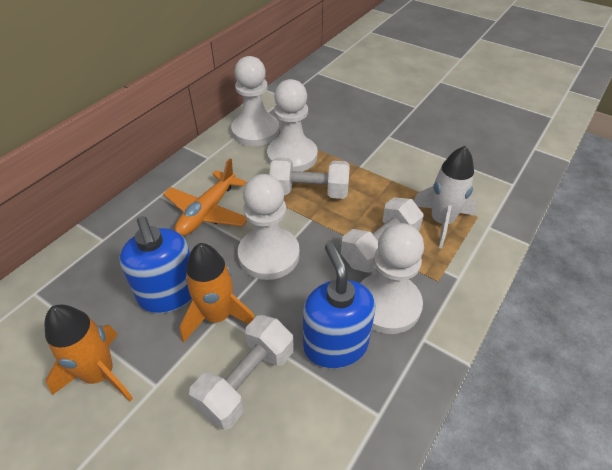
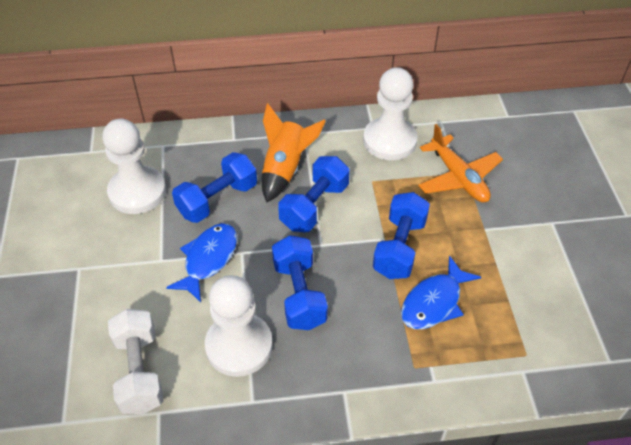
blue dumbbell: none = 0 -> [172,152,257,223] [272,235,328,330] [278,156,350,232] [373,192,430,279] = 4
blue fish: none = 0 -> [166,223,237,302] [401,256,481,329] = 2
blue soap dispenser: [120,216,192,313] [303,242,375,368] = 2 -> none = 0
orange rocket: [45,305,133,401] [180,243,255,343] = 2 -> [262,103,326,202] = 1
white dumbbell: [189,315,293,430] [269,157,350,199] [341,197,423,272] = 3 -> [108,309,164,414] = 1
white pawn: [231,56,279,146] [238,174,300,280] [267,79,318,172] [360,223,424,334] = 4 -> [103,119,166,214] [205,275,273,377] [363,67,418,160] = 3
white rocket: [414,146,476,248] = 1 -> none = 0

